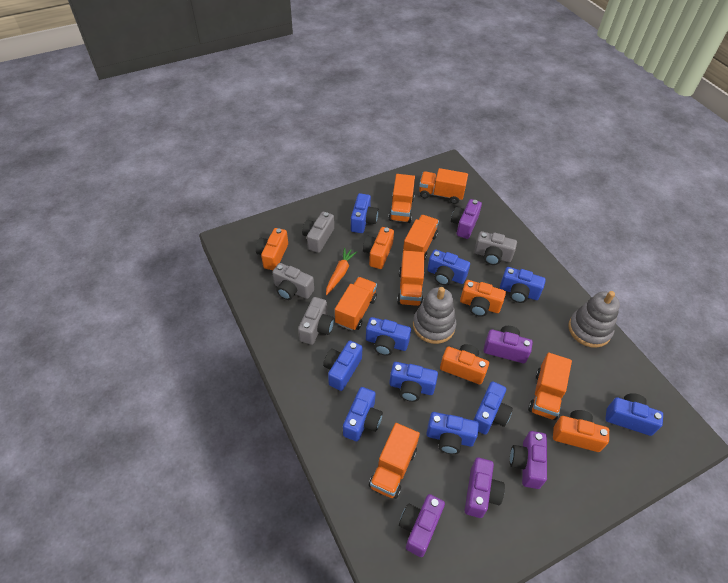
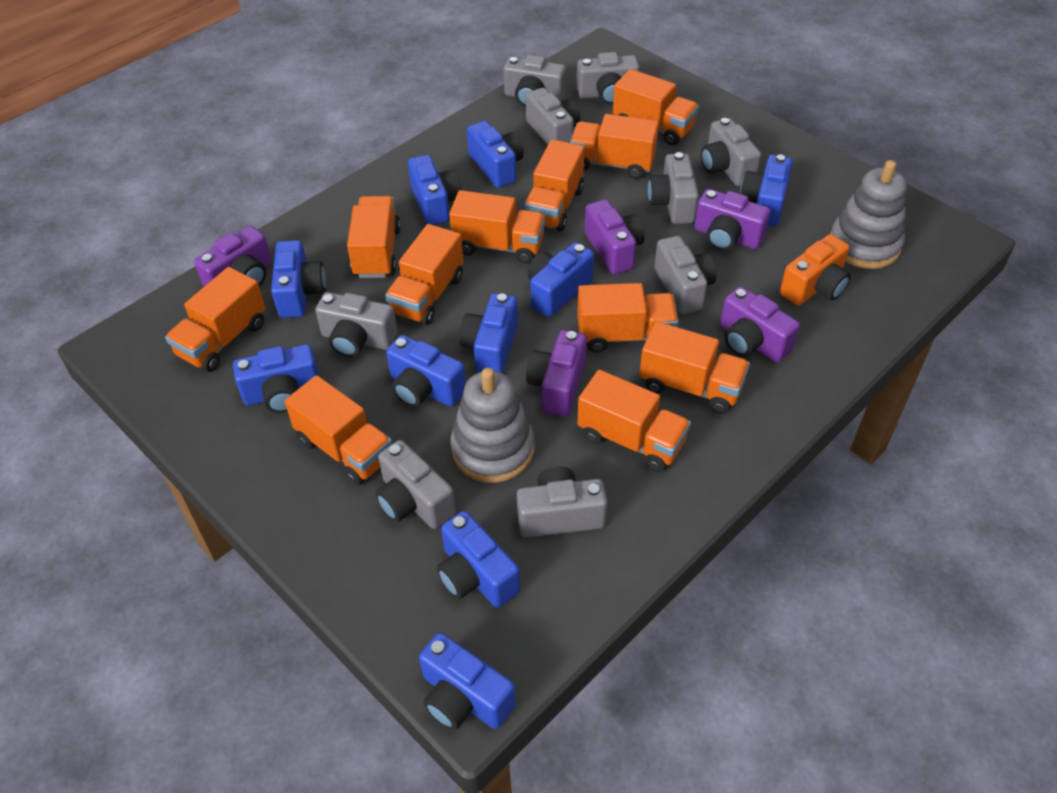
grey camera: [272,263,314,300] [298,297,334,345] [302,212,334,253] [474,231,517,265] = 4 -> [315,292,397,357] [375,440,456,529] [504,55,566,107] [517,466,607,538] [526,88,580,145] [577,52,640,104] [648,152,699,224] [654,236,717,314] [701,118,761,186] = 9
orange camera: [256,228,288,270] [363,227,394,269] [440,344,489,384] [460,280,506,317] [553,410,609,452] = 5 -> [780,234,851,306] = 1
orange carrot: [326,247,357,295] = 1 -> none = 0
orange truck: [335,277,377,331] [369,423,420,499] [388,174,415,223] [397,250,425,306] [403,215,439,261] [419,168,468,204] [528,352,572,420] = 7 -> [165,267,266,372] [285,375,392,485] [347,196,401,278] [385,224,463,325] [449,190,545,264] [525,140,585,231] [570,114,659,179] [577,283,679,353] [577,370,691,472] [613,69,699,145] [639,321,750,414] = 11

